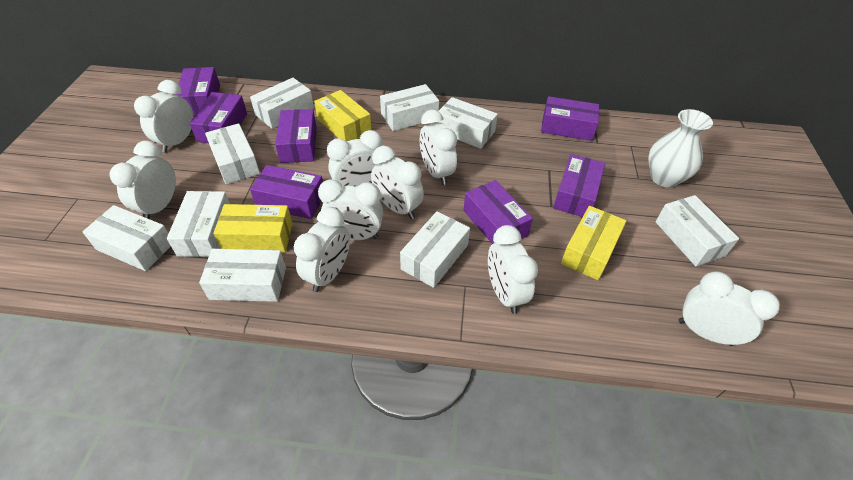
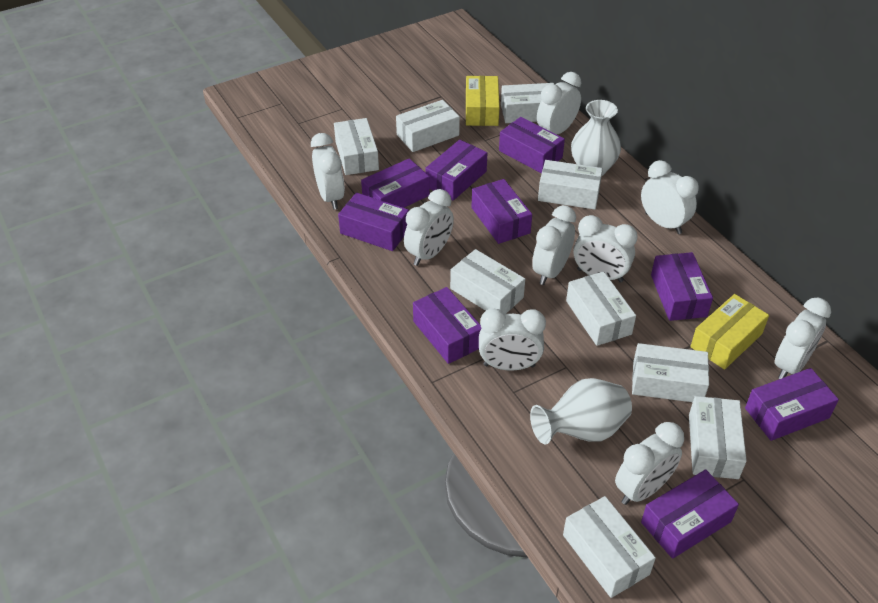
purple box: [175,67,220,115] [189,92,247,143] [250,165,323,219] [275,109,317,163] [463,180,533,244] [541,96,599,141] [553,154,605,217] = 7 -> [338,193,409,251] [361,158,430,208] [413,287,481,364] [425,140,487,201] [472,179,532,244] [499,117,565,173] [641,470,739,559] [651,252,713,321] [745,368,839,441] = 9
white vase: [648,109,713,188] = 1 -> [530,378,632,445] [571,100,621,176] = 2
yellow box: [213,204,293,253] [314,90,371,141] [561,206,626,280] = 3 -> [466,76,500,126] [690,294,769,370] = 2

